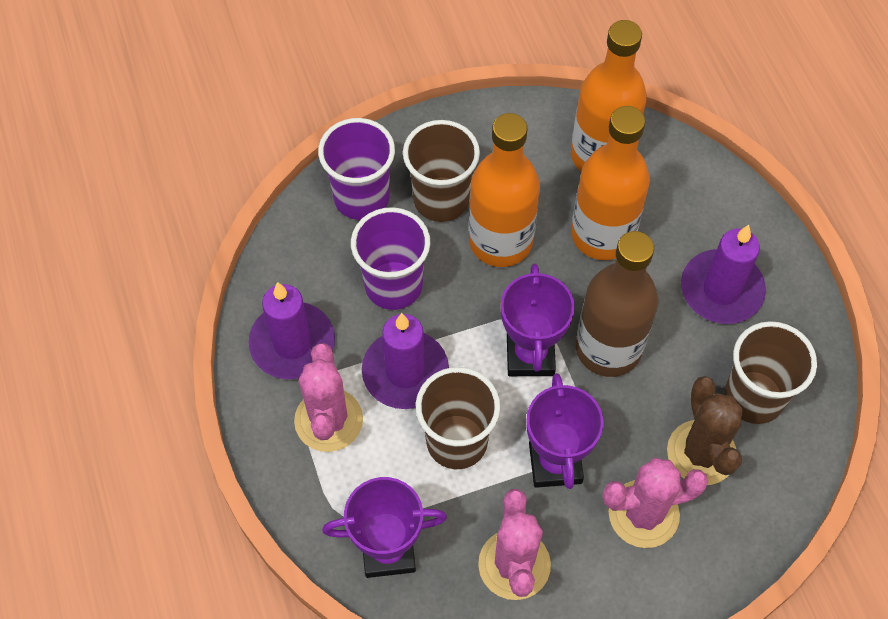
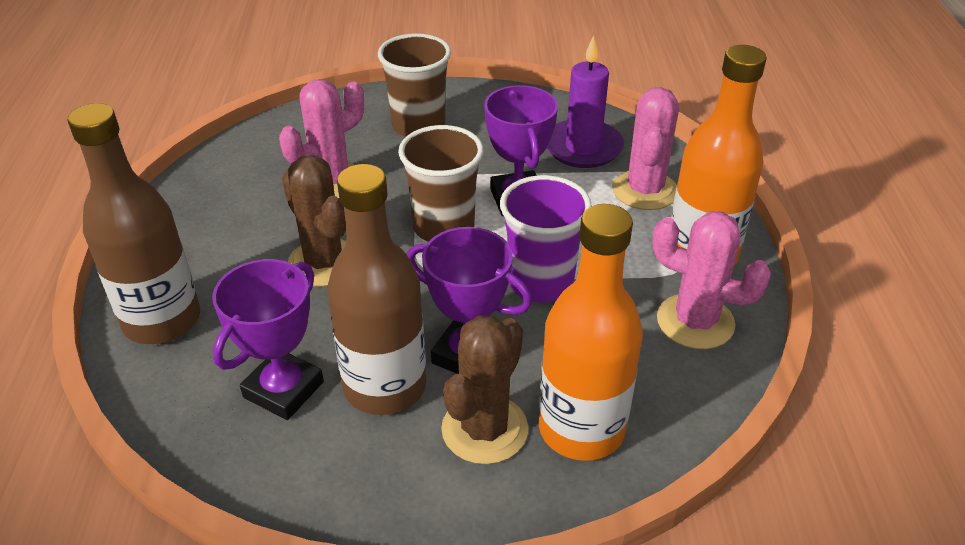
brown bottle: [576,231,658,377] = 1 -> [68,103,200,344] [327,164,426,415] = 2
brown cactus: [667,376,743,485] = 1 -> [282,155,346,287] [441,315,528,464] = 2
brown cup: [403,120,480,222] [416,367,500,469] [725,321,817,424] = 3 -> [378,33,451,137] [398,125,484,242] = 2
orange bottle: [469,113,540,267] [571,20,647,171] [571,106,650,260] = 3 -> [539,204,643,461] [671,45,767,266] = 2
purple candle: [248,282,335,379] [362,313,449,409] [681,225,766,324] = 3 -> [547,35,624,168] = 1
purple cup: [318,118,395,220] [351,207,430,310] = 2 -> [500,175,592,302] = 1

